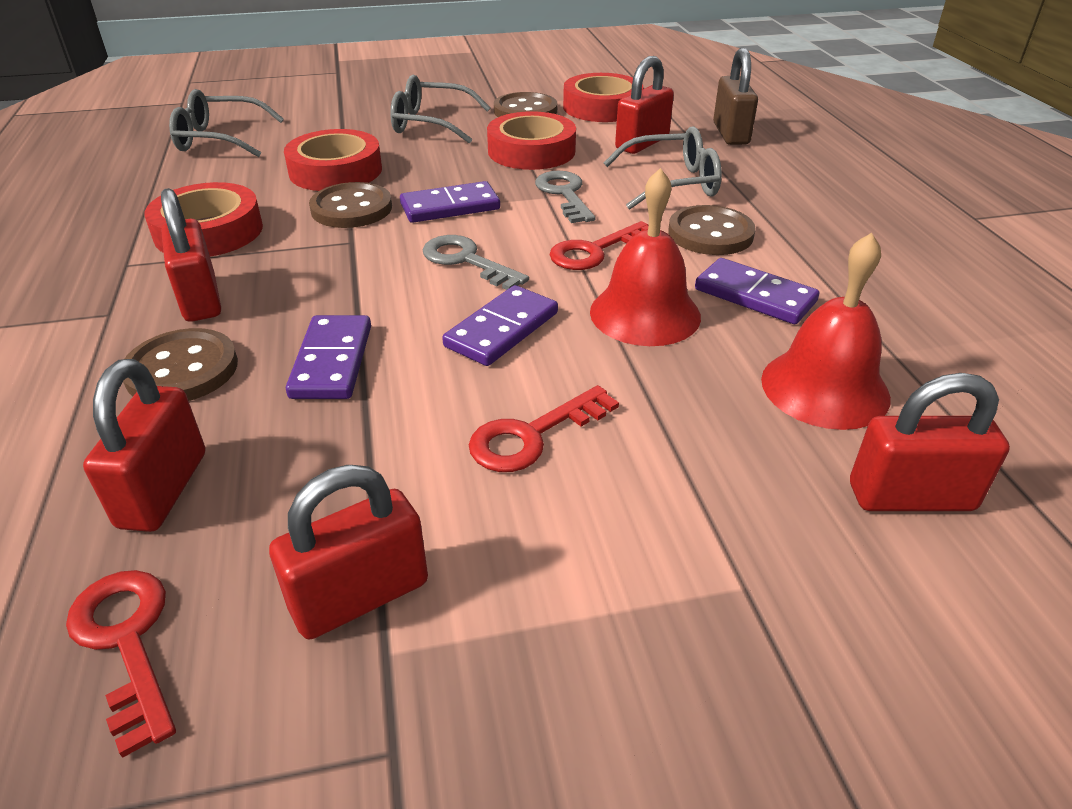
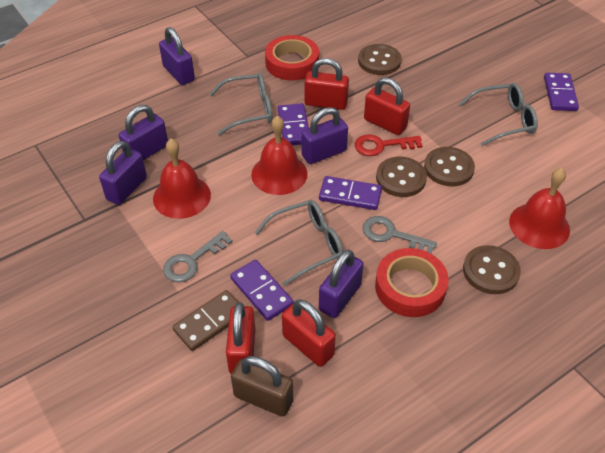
brown domino: none = 0 -> [172,290,238,351] = 1
purple padlock: none = 0 -> [99,141,147,205] [119,105,168,160] [159,27,195,85] [301,107,348,164] [319,250,364,318] = 5
red bell: [590,168,701,346] [761,233,891,430] = 2 -> [153,139,211,219] [251,116,307,195] [509,168,570,249] = 3
red key: [66,570,176,758] [469,385,619,472] [549,221,649,270] = 3 -> [355,134,423,156] = 1
red padlock: [83,359,205,532] [161,188,221,322] [269,465,428,640] [615,56,674,154] [850,373,1010,511] = 5 -> [226,302,255,374] [282,299,336,367] [304,58,349,110] [364,77,410,135] = 4
red tape: [144,182,263,257] [284,129,382,191] [487,111,576,170] [563,73,643,122] = 4 -> [265,35,319,81] [375,248,449,317] = 2

